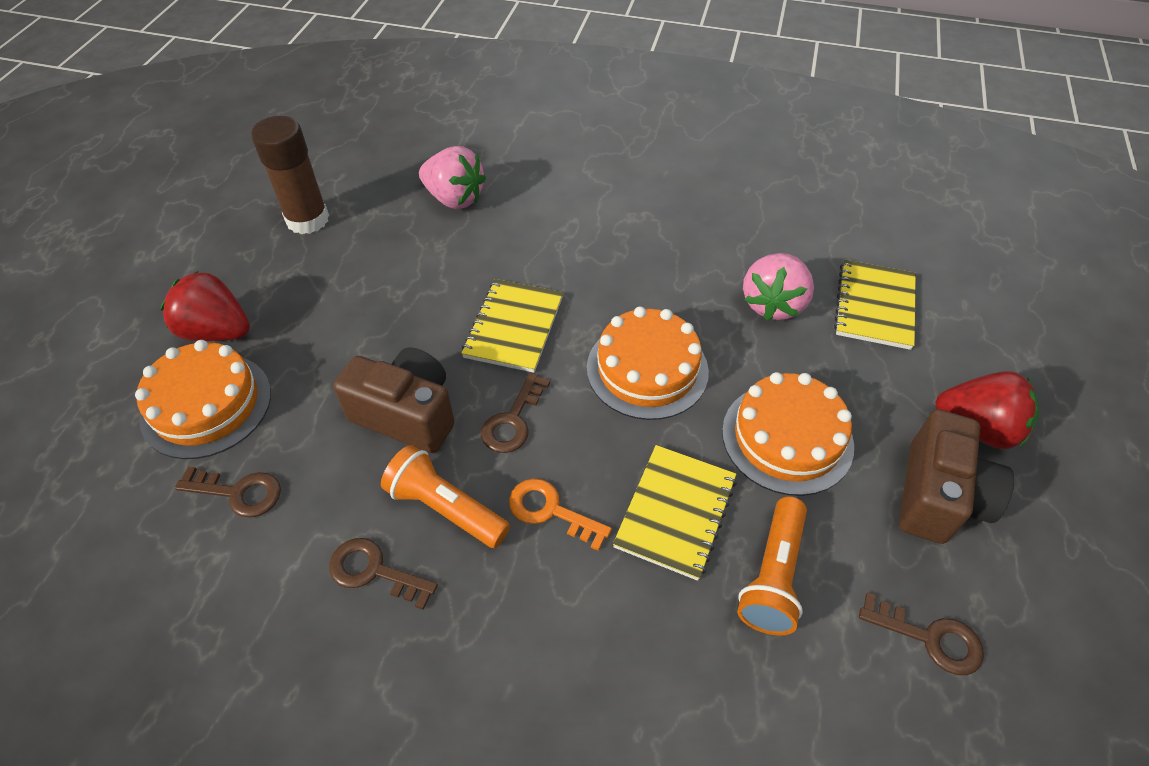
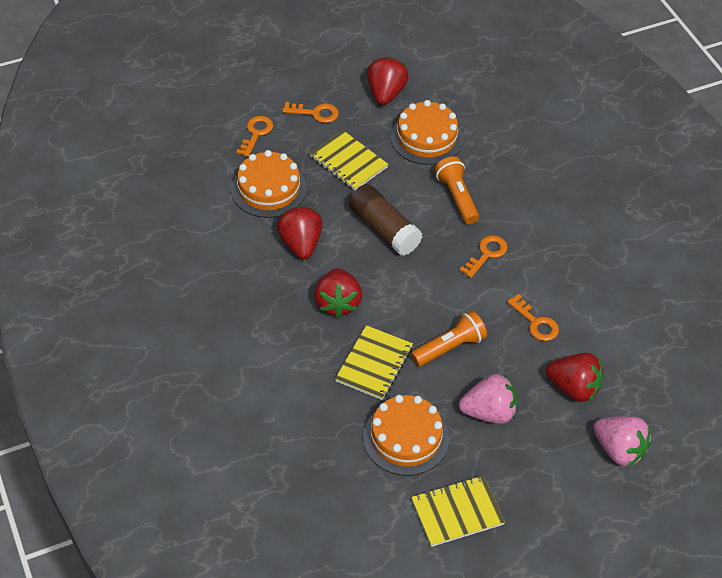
brown camera: [333,347,455,453] [899,409,1014,544] = 2 -> none = 0
brown key: [175,467,281,517] [329,538,438,610] [481,373,550,453] [859,592,984,675] = 4 -> none = 0
orange key: [509,479,612,551] = 1 -> [236,116,273,157] [282,102,339,123] [460,235,508,278] [507,294,559,341] = 4
red strawberry: [161,271,250,341] [935,371,1039,449] = 2 -> [277,206,322,259] [315,268,362,318] [367,57,409,105] [546,353,603,402] = 4

